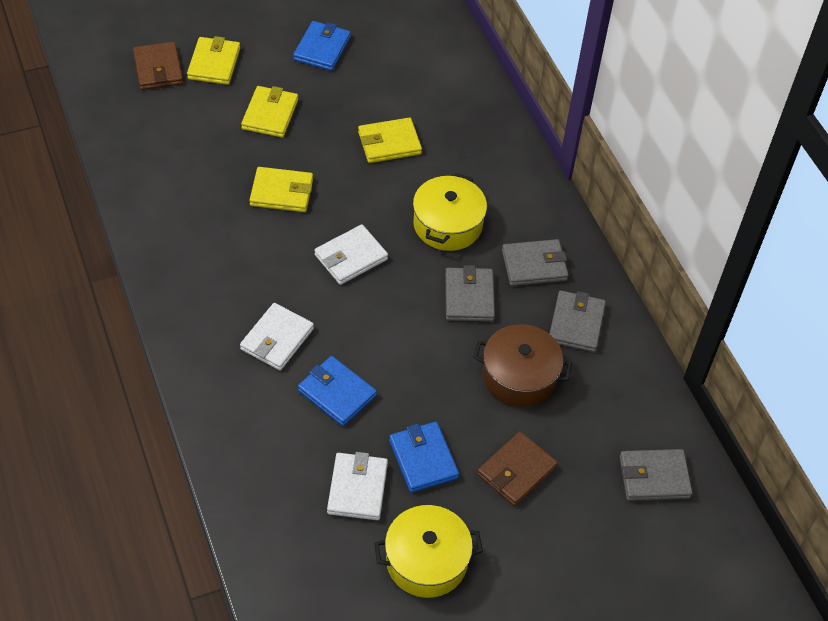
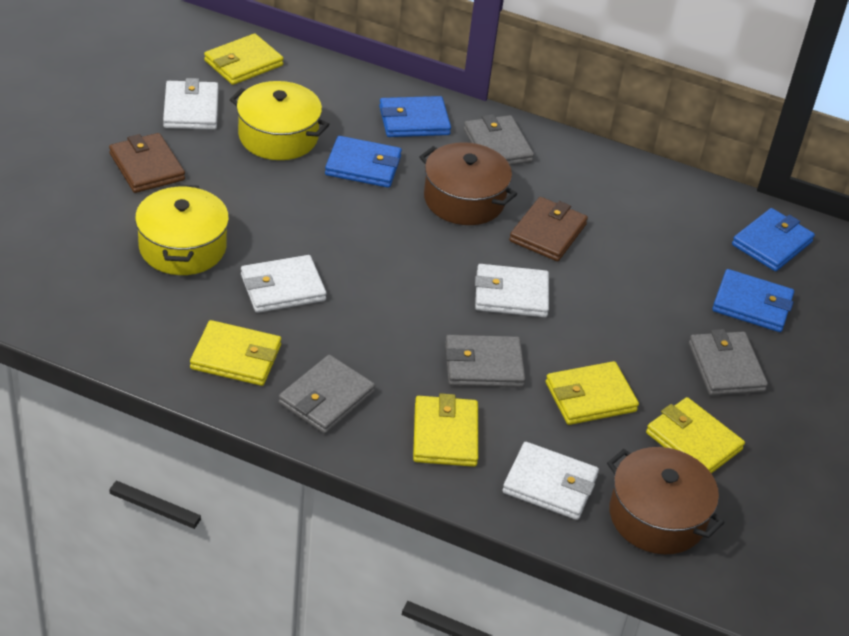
blue wallet: [293,21,351,71] [298,356,377,426] [389,422,459,493] = 3 -> [325,136,402,188] [379,96,451,137] [712,269,794,332] [732,208,815,271] = 4
brown pot: [473,324,572,407] = 1 -> [420,142,517,225] [607,447,725,555] = 2
white wallet: [240,303,314,371] [314,224,388,285] [327,452,388,520] = 3 -> [163,78,219,130] [241,255,327,313] [475,264,549,317] [502,442,599,520] = 4
yellow wallet: [187,36,240,85] [241,86,298,138] [250,167,313,212] [358,117,422,163] = 4 -> [190,320,281,386] [204,33,284,85] [413,393,478,467] [546,361,639,425] [646,397,745,473] = 5

